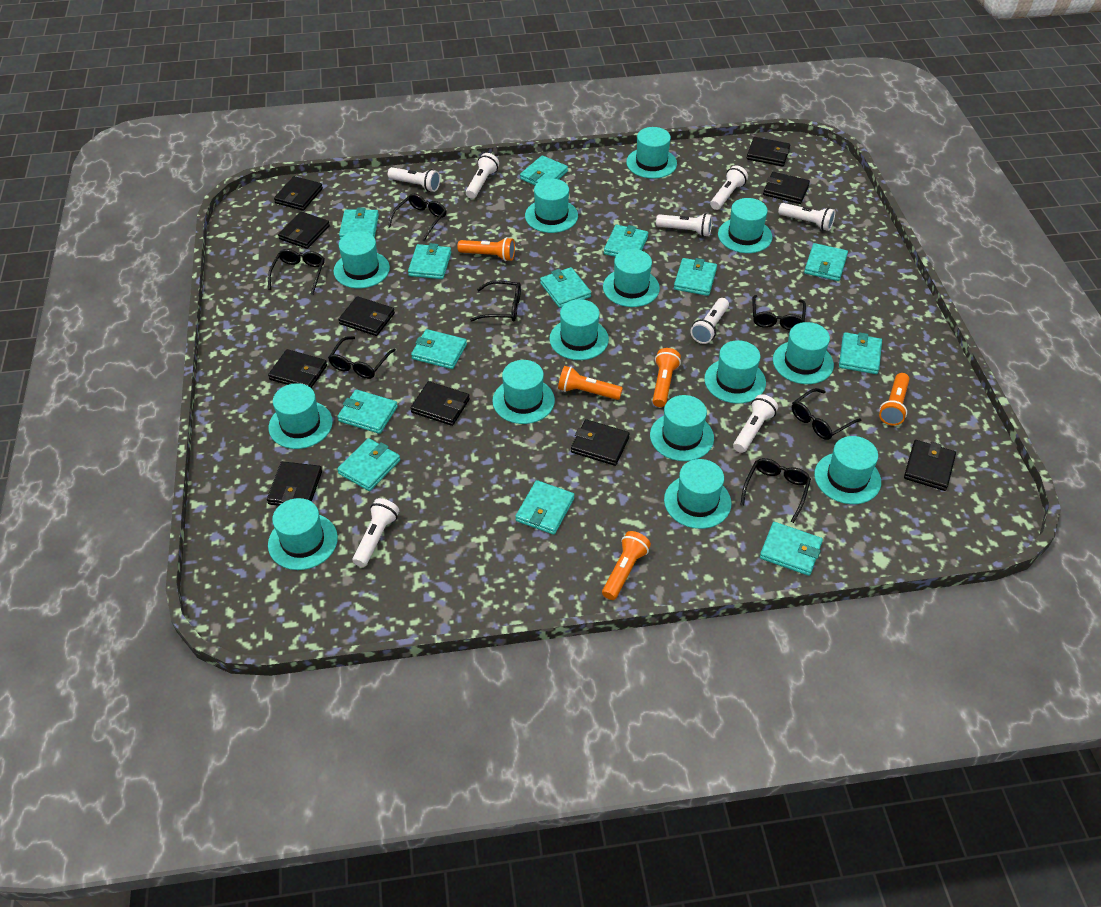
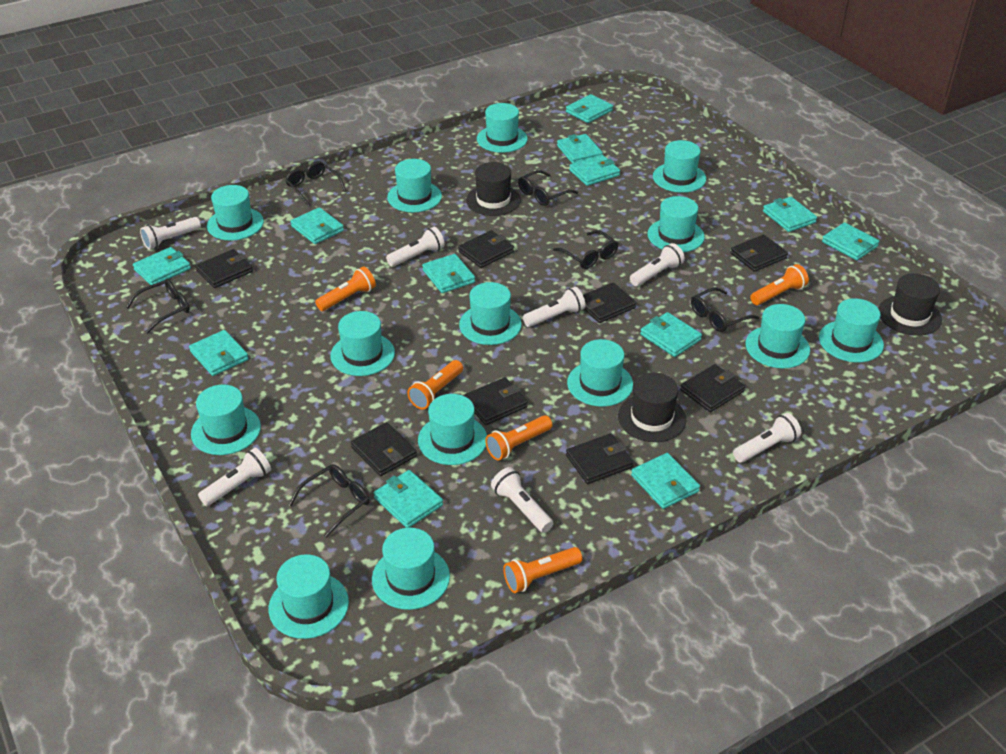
black glasses: [268,249,324,295] [328,336,396,379] [388,194,446,241] [470,281,521,322] [740,458,811,523] [752,295,806,330] [792,388,861,440] = 7 -> [126,279,190,334] [285,161,346,207] [289,464,370,538] [518,170,578,206] [553,230,618,269] [691,287,759,332] = 6
black hat: none = 0 -> [466,162,521,216] [618,373,686,442] [878,273,942,336] = 3
black wallet: [267,461,322,506] [268,349,327,388] [274,176,323,211] [278,212,330,249] [338,296,395,336] [411,381,470,426] [571,419,630,466] [747,137,790,166] [763,172,810,204] [904,440,956,491] = 10 -> [195,249,253,288] [351,422,417,476] [458,230,514,268] [464,377,528,425] [566,433,634,484] [583,282,636,323] [680,364,745,412] [730,235,788,272] = 8
turquoise wallet: [337,389,398,434] [337,438,400,491] [339,207,379,239] [408,243,451,279] [411,329,467,369] [515,480,575,535] [520,155,568,185] [540,267,591,308] [604,225,648,257] [674,258,717,296] [760,522,823,576] [804,243,848,281] [839,332,882,374] = 13 -> [133,247,191,285] [189,330,249,376] [291,207,344,244] [374,470,443,528] [422,254,475,293] [557,134,603,164] [566,94,613,123] [569,155,620,186] [631,453,700,509] [640,312,702,357] [763,197,817,232] [822,223,879,260] = 12
white flashlight: [352,498,399,567] [388,167,440,192] [466,153,499,199] [656,213,712,237] [690,298,729,344] [710,165,748,210] [733,394,778,453] [778,203,835,231] = 8 -> [140,217,201,249] [198,447,271,506] [386,227,445,267] [491,467,553,533] [523,287,585,327] [630,243,685,286] [733,413,801,463] = 7

